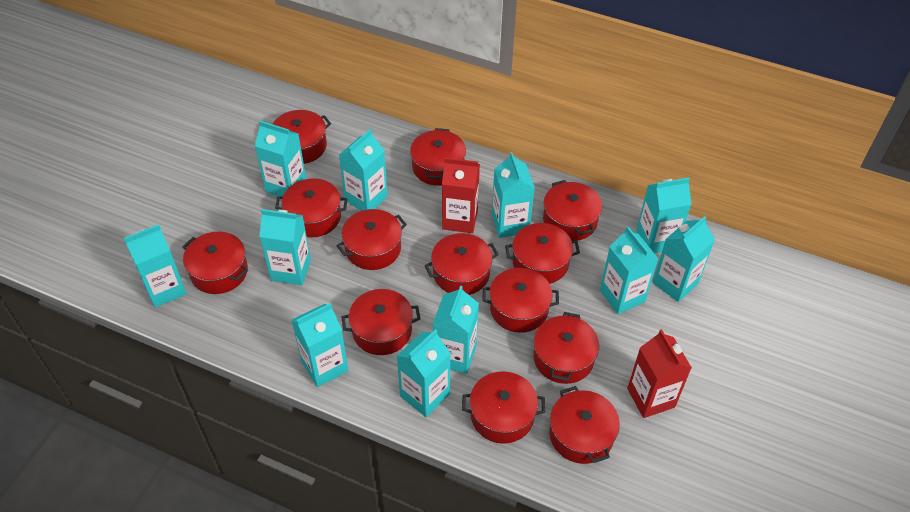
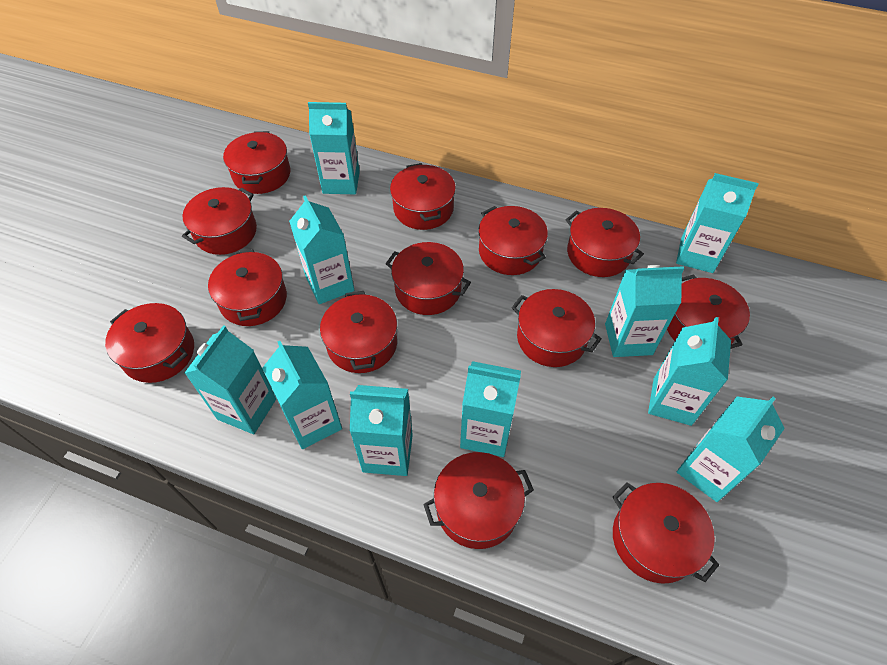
red carton: [442,157,480,233] [627,329,692,418] = 2 -> none = 0
turquoise carton: [124,224,187,308] [255,121,306,197] [259,209,311,285] [291,303,348,387] [339,129,388,211] [397,329,451,417] [433,285,479,374] [492,152,535,238] [600,227,659,314] [636,178,692,253] [653,216,715,302] = 11 -> [185,325,276,434] [262,341,342,449] [289,195,354,304] [308,102,360,194] [350,385,413,476] [460,361,521,457] [605,265,684,357] [648,317,731,426] [676,173,758,273] [677,397,785,502] = 10

